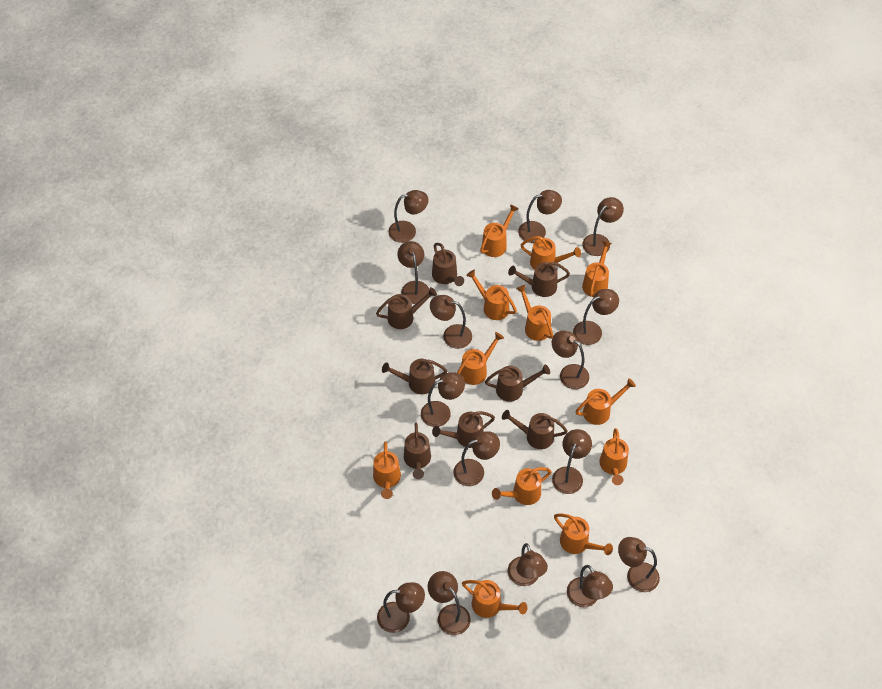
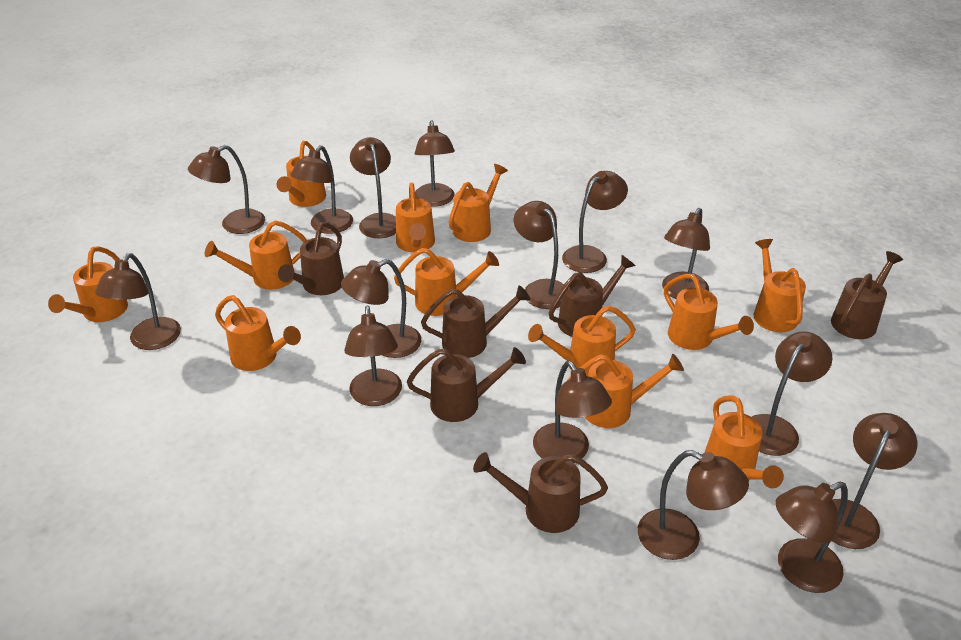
brown watering can: [376,287,437,329] [382,359,447,394] [404,423,431,479] [432,243,464,286] [432,411,495,448] [485,365,550,402] [502,410,568,449] [508,262,570,297] = 8 -> [278,222,344,295] [407,347,526,422] [421,285,530,358] [473,452,608,533] [549,255,635,337] [831,251,903,339] = 6

